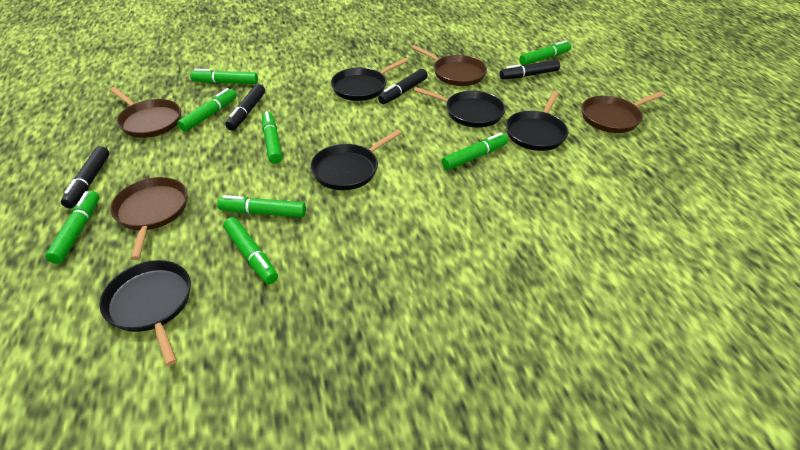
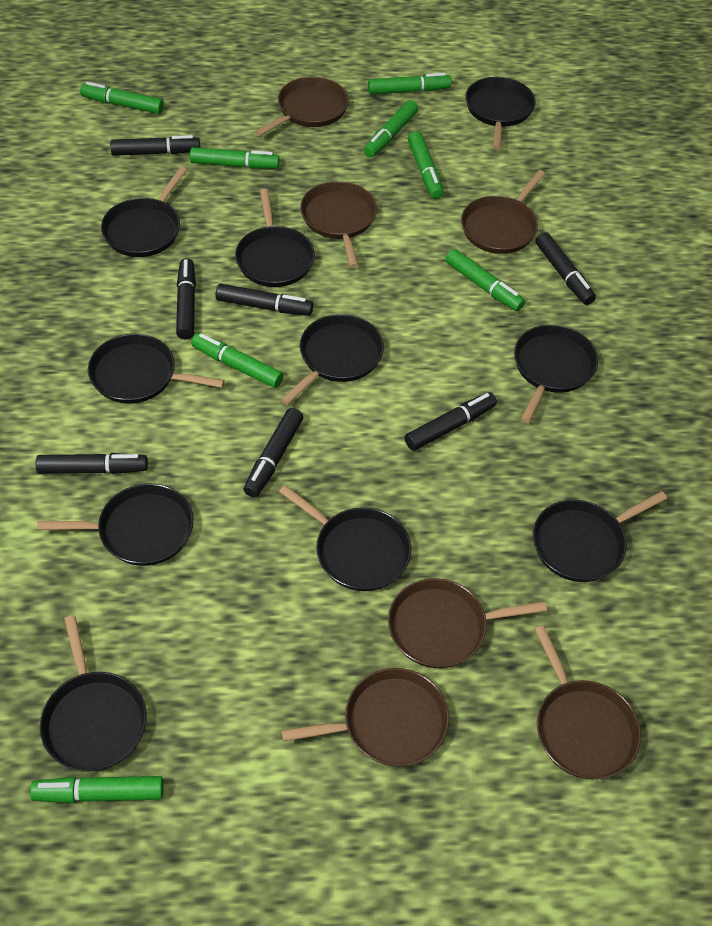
black marker: [61,146,110,208] [225,84,265,130] [378,69,428,104] [500,60,560,80] = 4 -> [36,453,148,474] [110,135,200,156] [176,258,196,340] [216,284,313,316] [244,408,303,497] [405,392,497,451] [535,232,596,305] = 7
black pan: [99,260,191,366] [310,129,402,190] [331,58,408,101] [414,87,505,128] [506,91,568,151] = 5 -> [37,484,194,566] [40,615,147,771] [88,334,225,404] [101,167,187,257] [235,189,315,287] [279,485,411,591] [281,314,384,405] [465,77,536,149] [514,325,598,423] [533,491,667,582] = 10
brown pan: [110,87,181,138] [110,177,187,260] [412,45,487,86] [581,92,664,133] = 4 -> [255,77,349,136] [281,668,449,766] [300,181,377,268] [388,578,547,668] [461,170,545,254] [534,625,641,779] = 6

